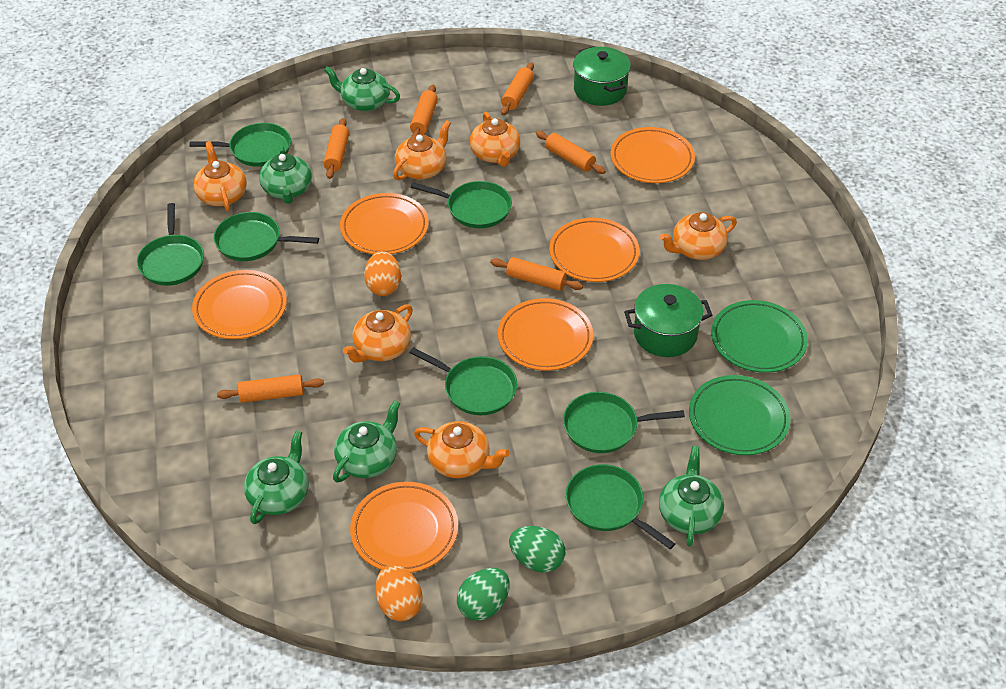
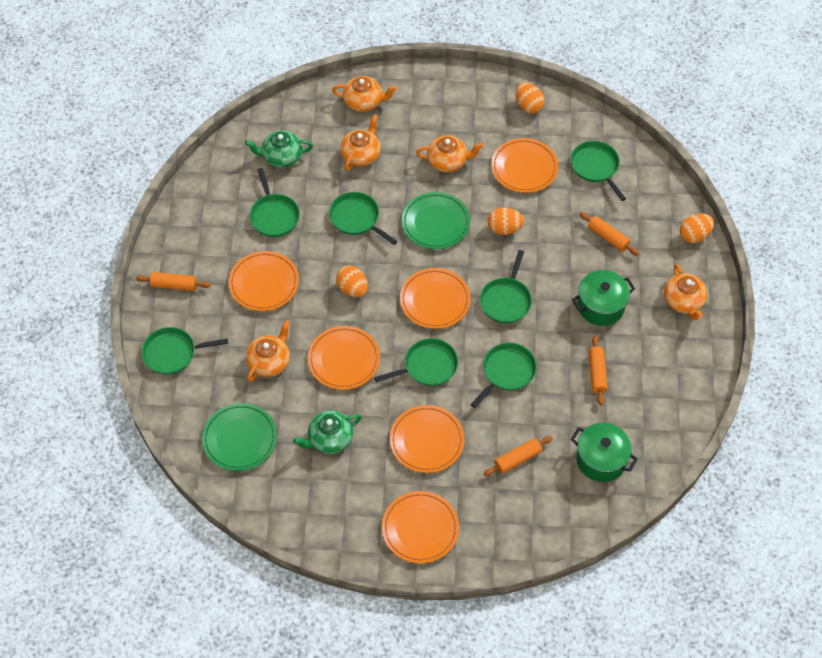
green egg: [457,568,510,621] [509,526,565,573] = 2 -> none = 0
green teapot: [244,430,309,524] [259,146,312,204] [324,66,400,112] [333,400,400,483] [659,446,724,546] = 5 -> [245,131,313,167] [293,410,362,454] = 2
orange egg: [364,251,401,296] [376,564,423,621] = 2 -> [336,266,368,297] [487,207,524,235] [515,83,545,113] [680,213,714,243] = 4
orange rolling pin: [217,374,324,403] [323,118,349,179] [410,85,438,136] [490,257,583,291] [501,63,534,115] [536,131,606,174] = 6 -> [136,272,211,291] [483,436,553,476] [579,212,639,256] [589,336,608,405] = 4
orange teapot: [193,141,247,211] [343,304,413,363] [393,120,451,180] [414,421,510,478] [470,112,520,167] [660,212,737,260] = 6 -> [246,320,290,382] [332,76,397,112] [340,114,381,171] [416,135,483,172] [664,264,707,320] = 5

